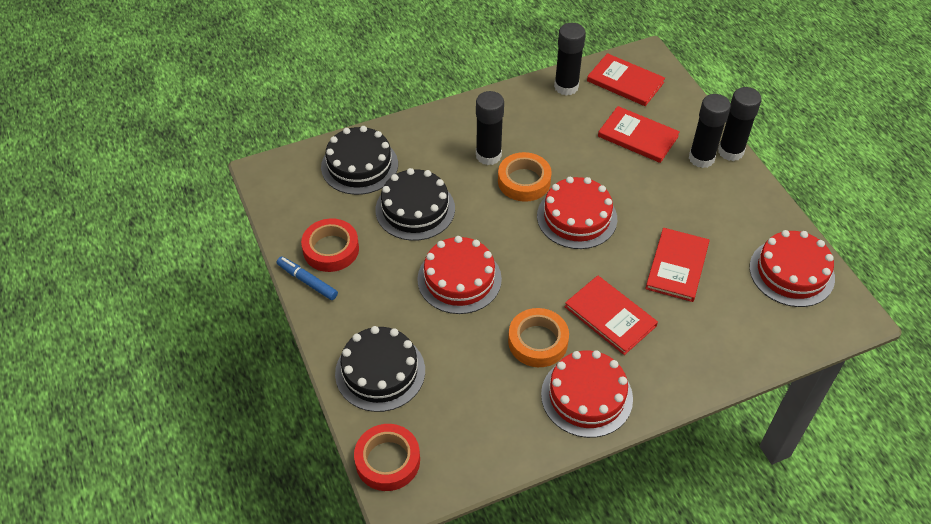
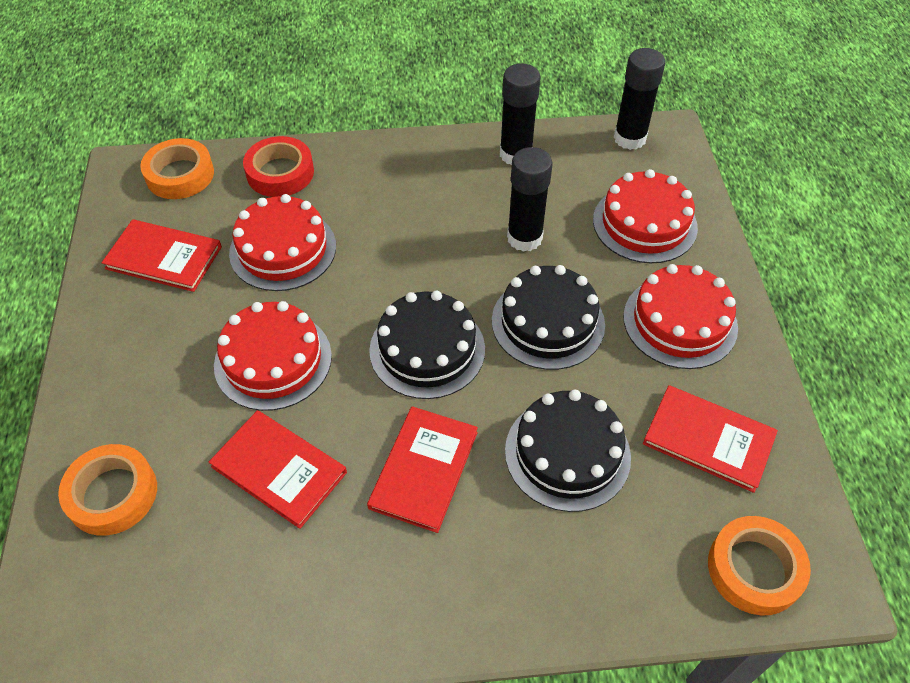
black glue stick: [476,91,504,165] [554,23,586,96] [689,94,731,168] [718,87,762,161] = 4 -> [500,63,541,165] [507,147,553,252] [614,48,665,150] = 3
blue marker: [277,256,338,300] = 1 -> none = 0
orange tape: [498,152,552,202] [508,308,569,367] = 2 -> [58,444,157,536] [140,138,214,199] [708,516,811,616] = 3
red tape: [301,218,359,272] [354,424,420,491] = 2 -> [243,136,314,197] = 1

